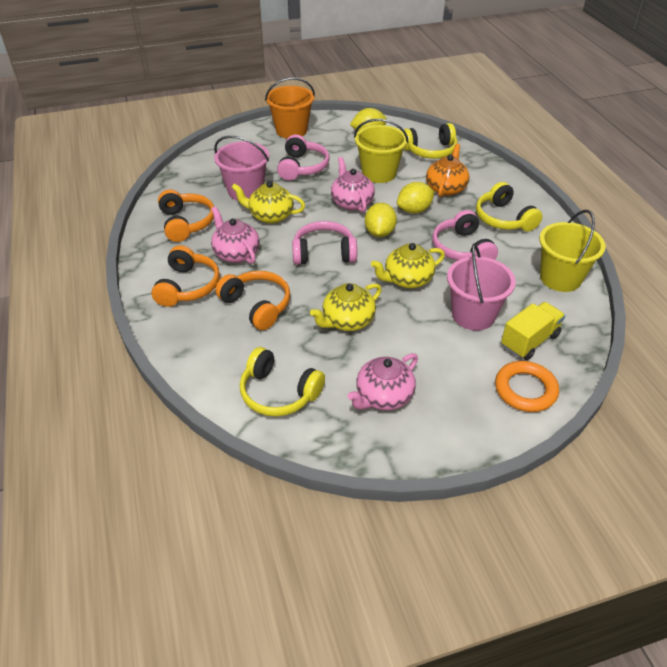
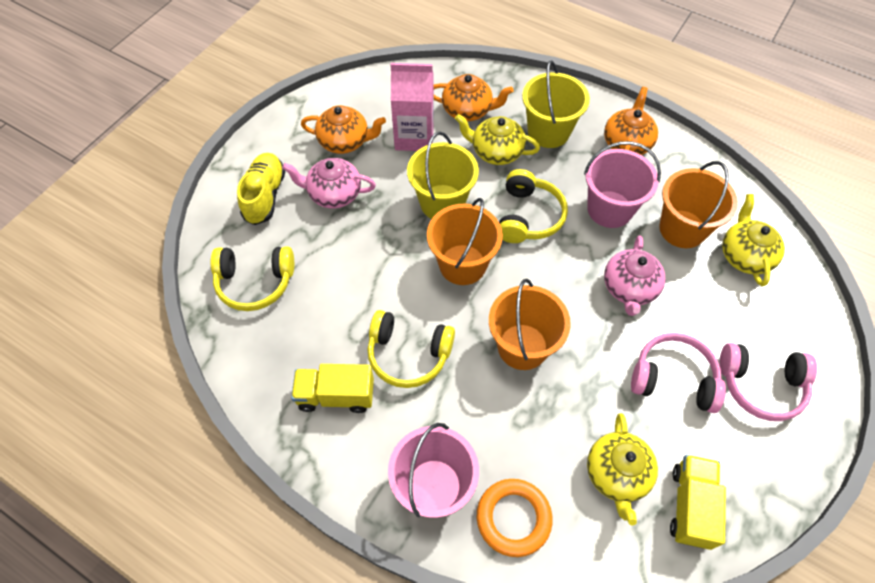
orange bucket: [265,77,315,139] = 1 -> [427,198,503,285] [489,279,571,370] [659,161,738,248] = 3
orange headphones: [151,245,220,307] [158,190,214,242] [215,271,290,330] = 3 -> none = 0
orange teapot: [426,144,469,197] = 1 -> [301,105,386,154] [434,74,514,121] [604,87,658,155] = 3
pink carton: none = 0 -> [390,63,434,151] = 1
pink headphones: [277,134,329,181] [292,221,357,265] [432,210,498,261] = 3 -> [631,333,726,413] [720,343,817,421] = 2
pink teapot: [211,206,260,264] [331,157,375,213] [348,353,418,410] = 3 -> [282,158,376,208] [604,235,666,316] = 2
yellow lemon: [350,108,387,132] [365,203,397,237] [397,182,435,214] = 3 -> none = 0
yellow shoe: none = 0 -> [237,153,285,225] = 1
yellow truck: [501,302,565,360] = 1 -> [291,364,374,413] [670,455,726,550] = 2

